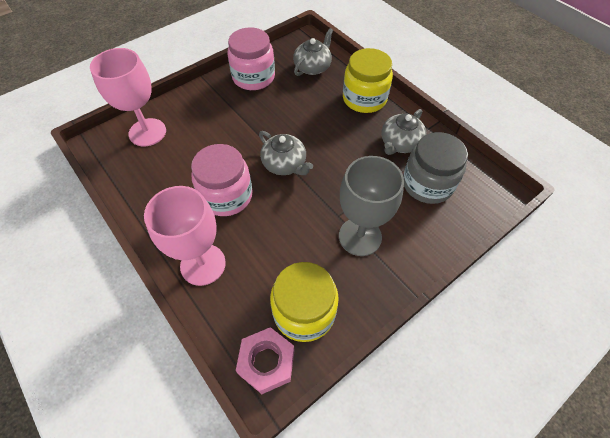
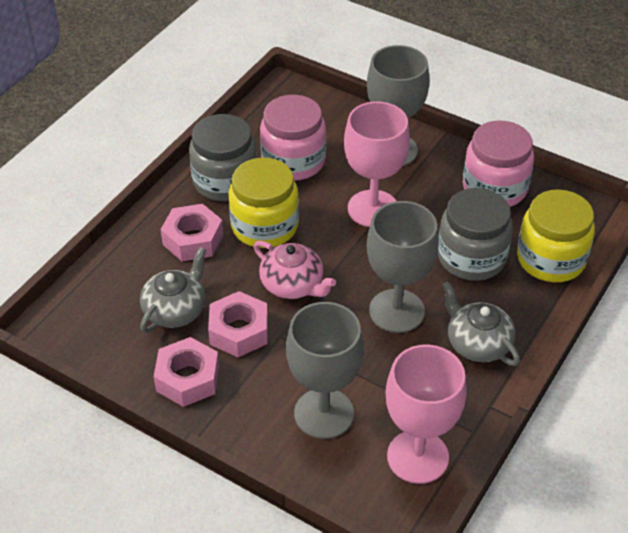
grey goblet: [339,156,404,256] = 1 -> [286,302,364,439] [367,45,430,166] [367,201,439,333] = 3
grey jar: [403,132,468,204] = 1 -> [189,114,257,201] [438,188,513,281] = 2
grey teapot: [259,131,313,175] [293,28,333,76] [382,109,427,155] = 3 -> [140,247,206,333] [442,281,520,366] = 2
pink nut: [236,327,295,394] = 1 -> [154,337,219,407] [161,204,223,261] [208,291,268,357] = 3
pink teapot: none = 0 -> [254,241,336,299] = 1

